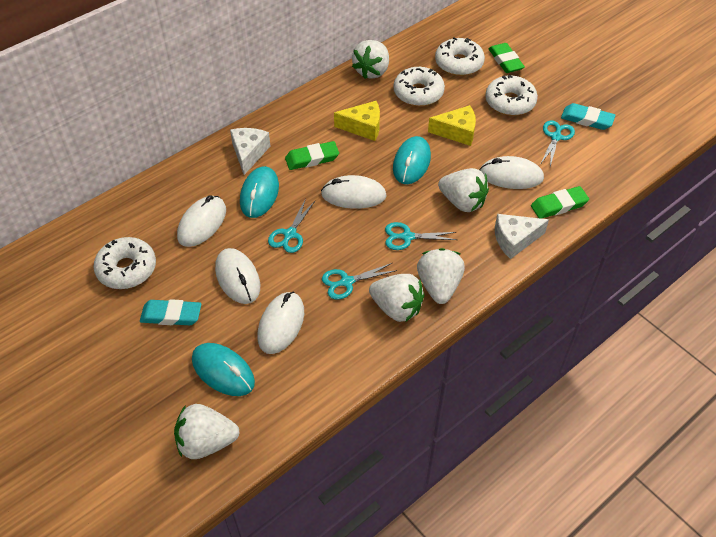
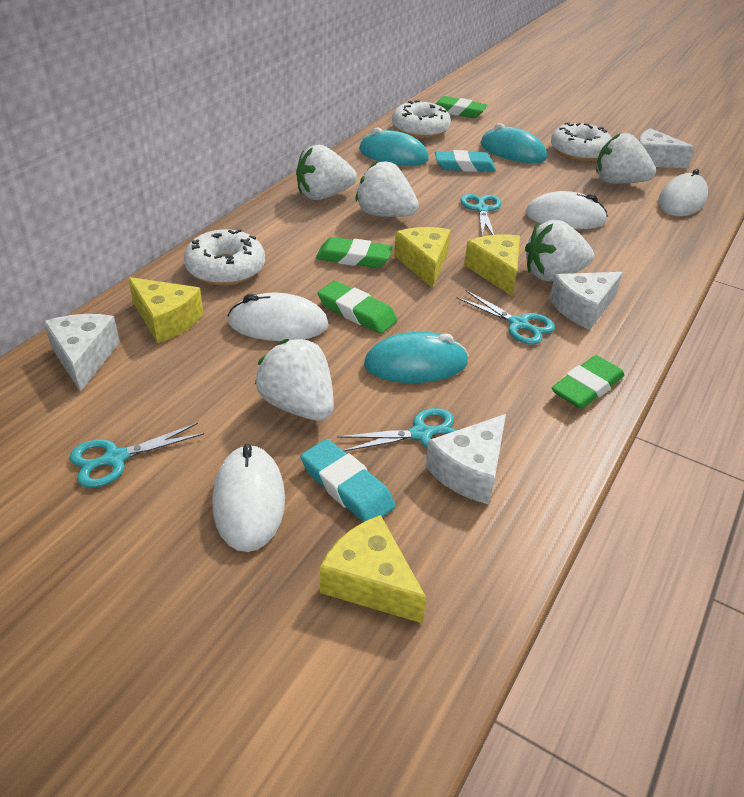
green eraser: [285,141,339,170] [488,43,525,73] [531,186,589,219] = 3 -> [316,237,393,268] [318,281,398,334] [435,96,488,118] [552,355,624,409] = 4
white cheese: [230,128,270,175] [495,214,549,259] = 2 -> [44,314,120,392] [425,414,506,504] [549,272,623,330] [639,128,695,168] = 4
white donut: [94,237,156,289] [394,67,445,106] [435,37,485,76] [485,75,538,116] = 4 -> [184,229,265,286] [392,100,451,139] [551,122,612,162] = 3
white mouse: [177,195,226,247] [215,248,260,304] [258,292,304,354] [321,175,387,209] [479,156,544,189] = 5 -> [212,444,285,552] [227,293,329,341] [525,191,608,229] [658,169,708,216] = 4
yellow cheese: [334,101,380,141] [428,105,476,146] = 2 -> [128,277,203,343] [320,515,427,623] [394,227,450,288] [464,235,520,296] = 4

